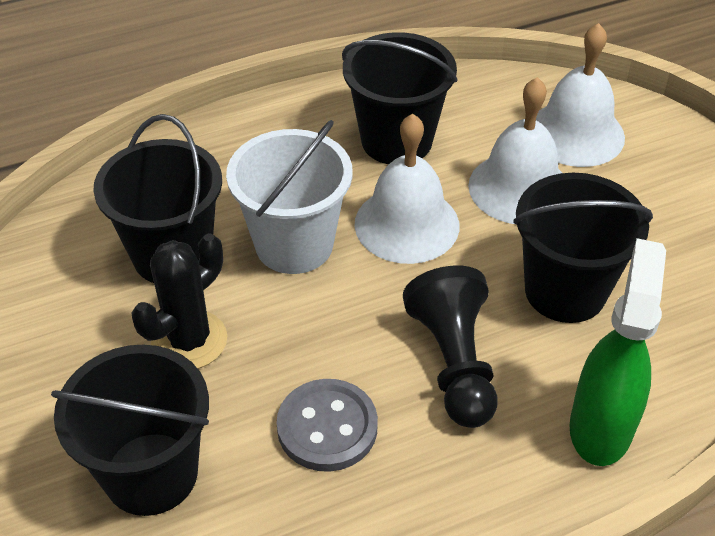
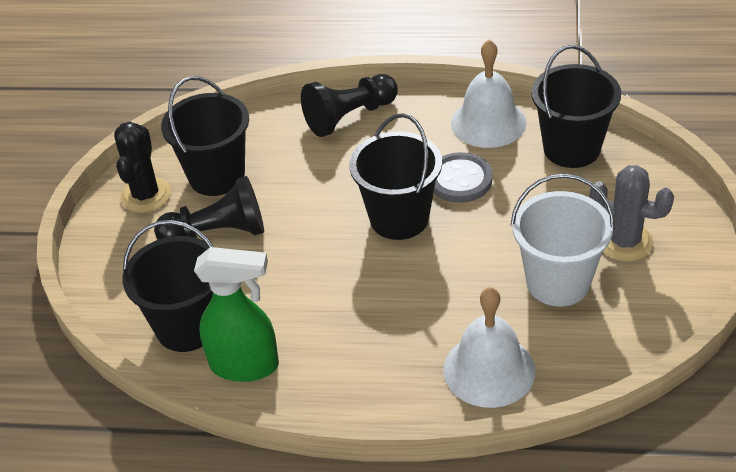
black pawn: [403,266,498,428] = 1 -> [154,176,264,240] [301,74,398,137] = 2
grey cactus: none = 0 -> [590,165,674,262] = 1
white bell: [354,114,460,264] [468,77,562,224] [536,23,625,167] = 3 -> [443,287,535,408] [451,39,526,148] = 2

